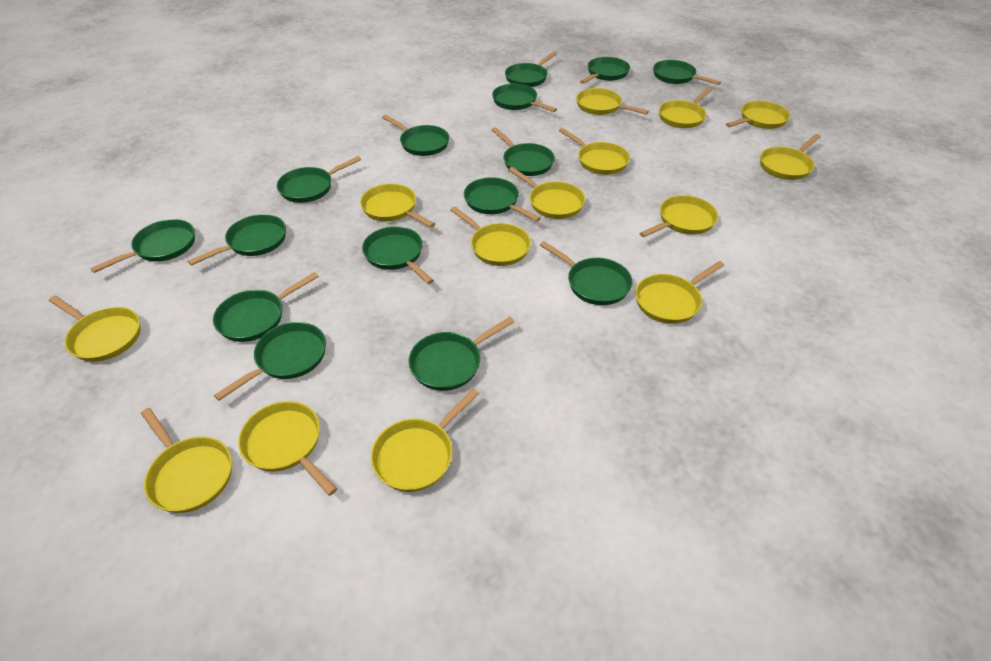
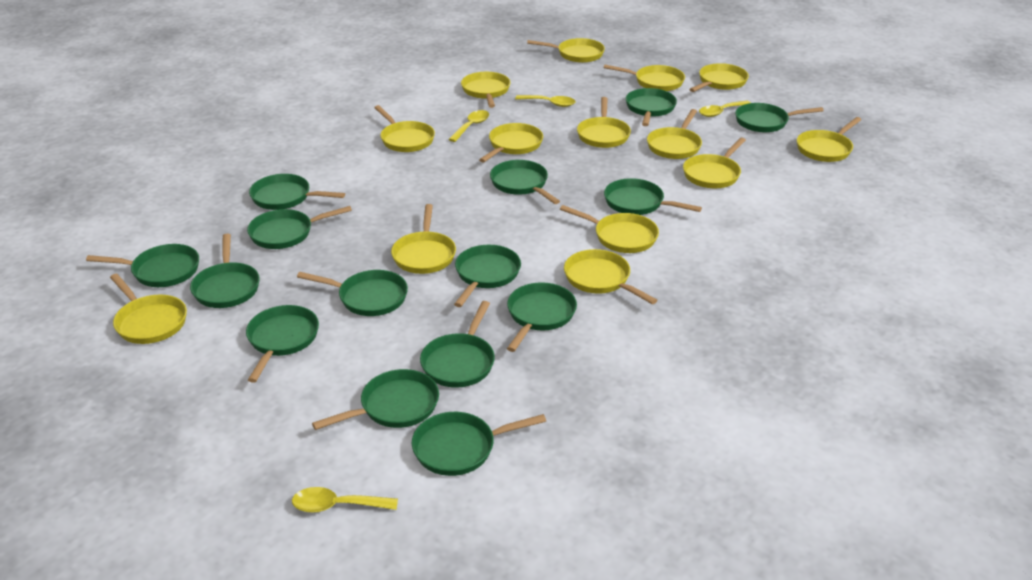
yellow spoon: none = 0 -> [292,487,398,513] [448,110,489,142] [515,95,576,107] [699,101,751,117] = 4

